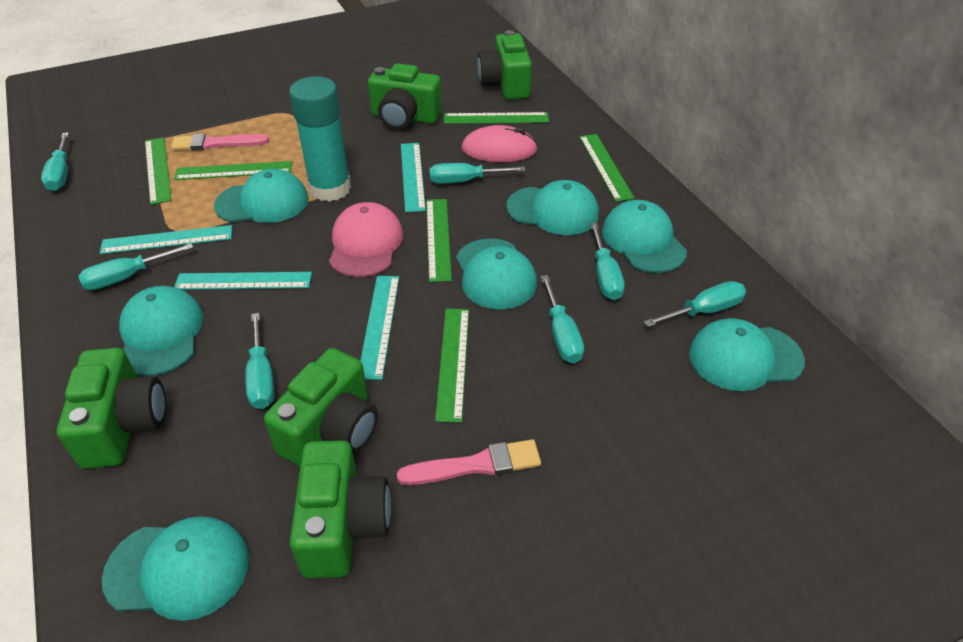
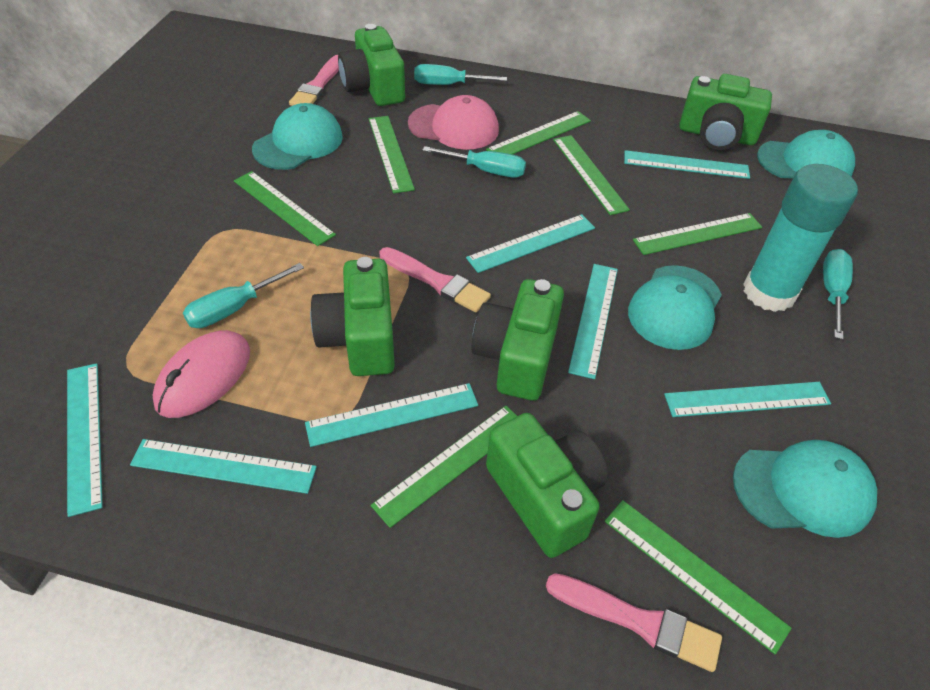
green ruler: [145,137,172,205] [174,161,292,180] [426,199,452,282] [435,309,469,423] [444,112,549,124] [579,134,635,202] = 6 -> [234,171,336,246] [369,116,415,193] [371,406,517,528] [486,111,591,155] [553,135,630,215] [605,500,792,654] [633,213,762,255] = 7
pink brush: [171,134,269,151] [397,439,541,485] = 2 -> [289,55,339,106] [380,247,491,312] [546,573,722,672] = 3
turquoise cap: [102,516,249,621] [119,286,204,376] [214,169,309,223] [456,238,537,310] [506,180,599,235] [602,200,687,273] [689,318,805,391] = 7 -> [252,103,343,170] [628,265,722,350] [733,440,877,538] [757,130,855,179] = 4
turquoise ruler: [99,225,232,254] [174,272,312,290] [360,276,399,380] [401,143,426,212] = 4 -> [67,363,103,517] [130,439,317,494] [305,383,478,447] [466,214,595,273] [568,264,618,379] [624,150,750,179] [664,382,831,417] = 7
turquoise screwdriver: [41,132,69,191] [78,243,194,290] [245,313,274,409] [430,163,525,184] [541,275,584,363] [590,223,625,300] [644,281,746,327] = 7 -> [183,263,304,328] [414,64,507,85] [422,146,526,178] [823,249,853,340] = 4

